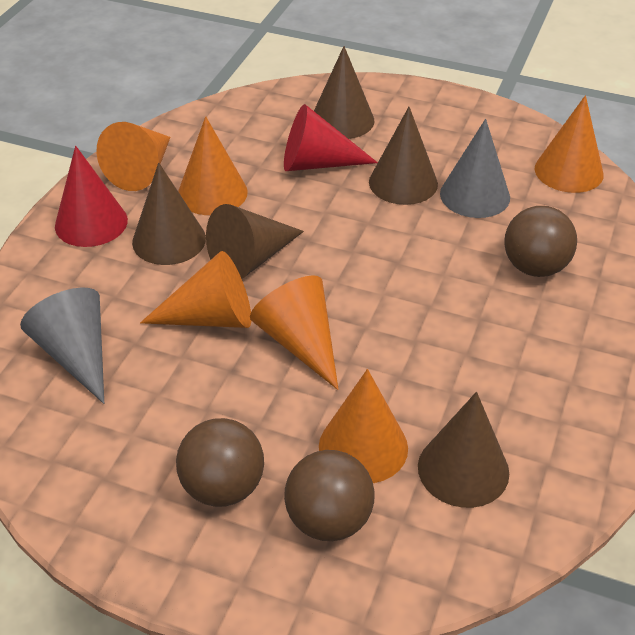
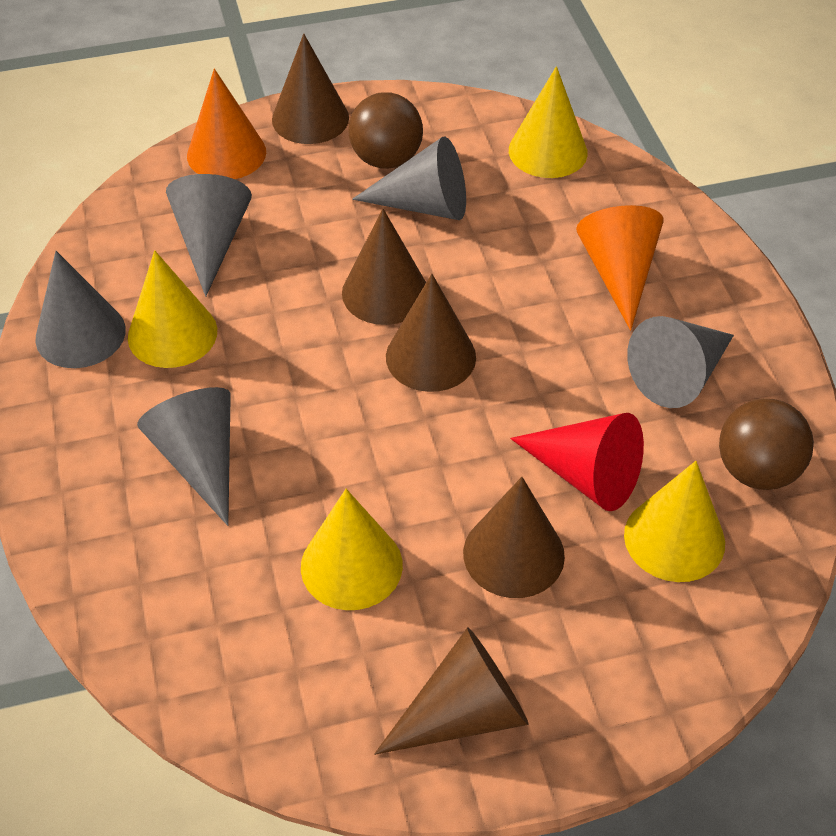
brown ball: [176,418,264,507] [284,450,375,541] [504,206,577,277] = 3 -> [348,92,423,169] [719,398,814,490] = 2
grey cone: [20,288,104,404] [440,119,510,218] = 2 -> [35,251,126,368] [137,387,231,526] [166,174,252,297] [352,137,466,220] [627,316,734,408] = 5
orange cone: [96,122,170,191] [140,251,251,328] [178,116,248,215] [250,275,339,390] [319,369,408,483] [535,95,604,193] = 6 -> [187,68,266,179] [576,205,664,331] = 2
red cone: [55,146,128,247] [284,104,378,171] = 2 -> [510,413,644,511] = 1
yellow cone: none = 0 -> [128,250,217,368] [301,489,403,610] [509,66,588,178] [624,461,725,582] = 4

